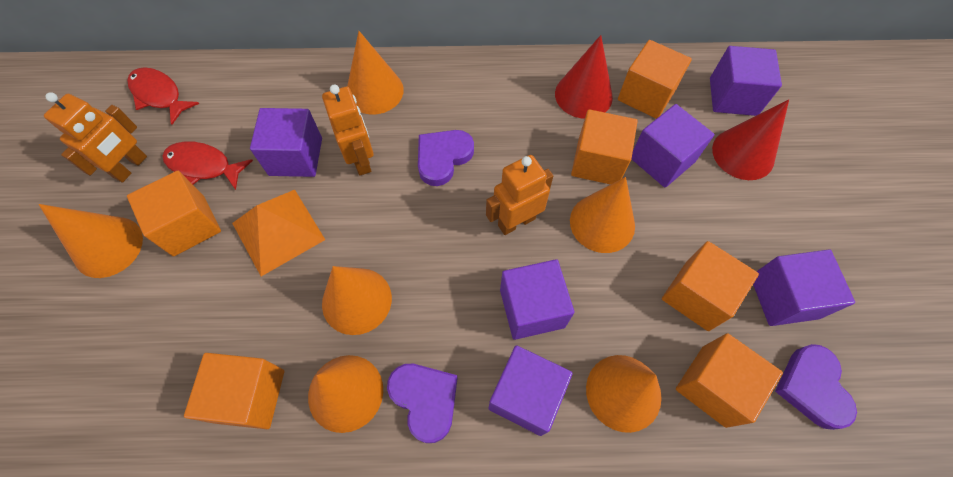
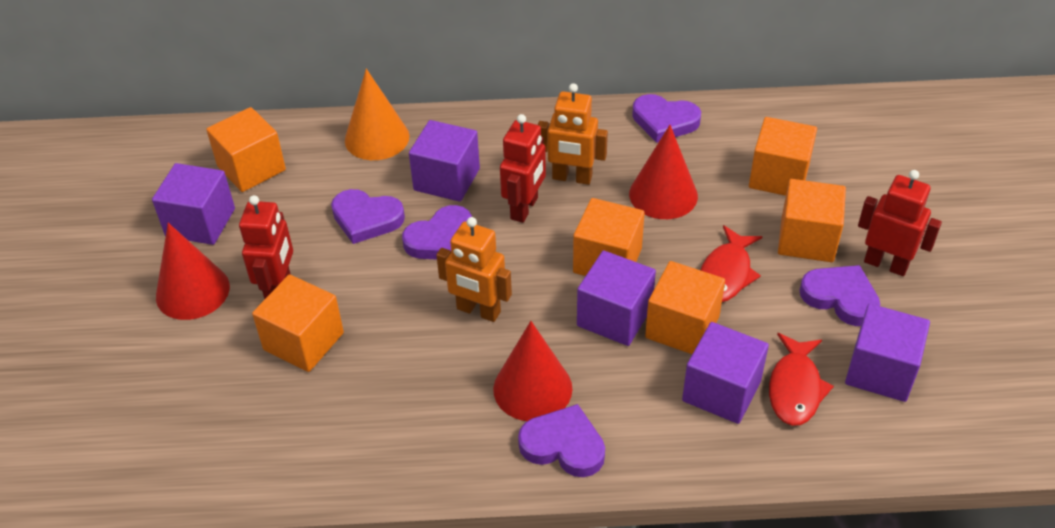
orange cone: [39,204,143,278] [308,355,383,433] [322,266,392,335] [347,31,404,115] [570,177,635,253] [586,355,662,433] = 6 -> [345,69,409,160] = 1
orange pyramid: [232,190,325,276] = 1 -> none = 0
orange robot: [44,92,147,183] [322,85,374,176] [486,155,553,235] = 3 -> [436,217,512,322] [538,83,608,185] = 2
purple cube: [250,108,322,177] [488,345,573,436] [500,259,575,340] [632,104,714,188] [710,46,782,116] [753,250,855,326] = 6 -> [152,163,235,245] [409,120,480,202] [577,250,656,346] [682,322,769,424] [845,304,930,402] = 5
purple heart: [387,364,458,443] [418,130,474,186] [775,344,857,430] = 3 -> [331,189,405,244] [402,205,472,259] [518,404,605,477] [632,94,701,143] [800,265,880,326] = 5
red cone: [555,35,613,119] [712,99,789,180] = 2 -> [156,223,230,320] [493,321,573,421] [629,125,698,219] = 3
red robot: none = 0 -> [239,195,293,299] [500,114,546,223] [858,170,942,276] = 3

